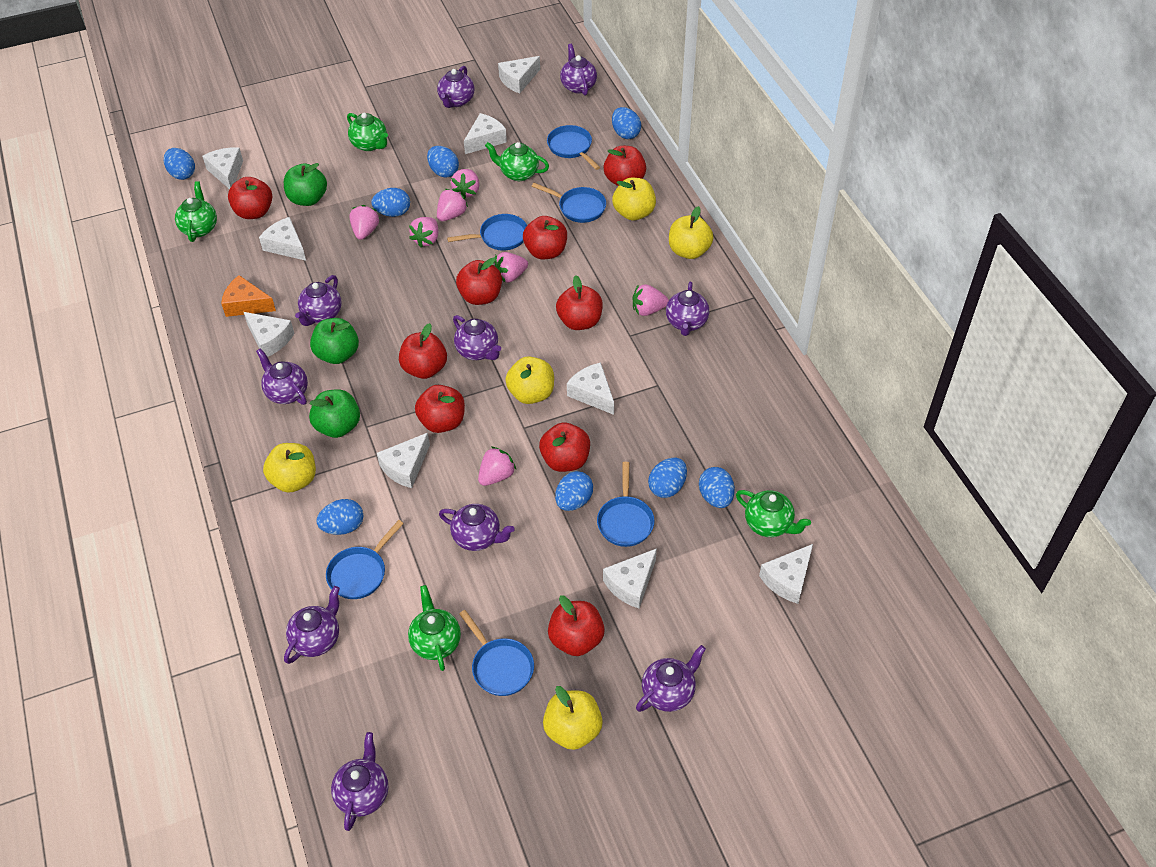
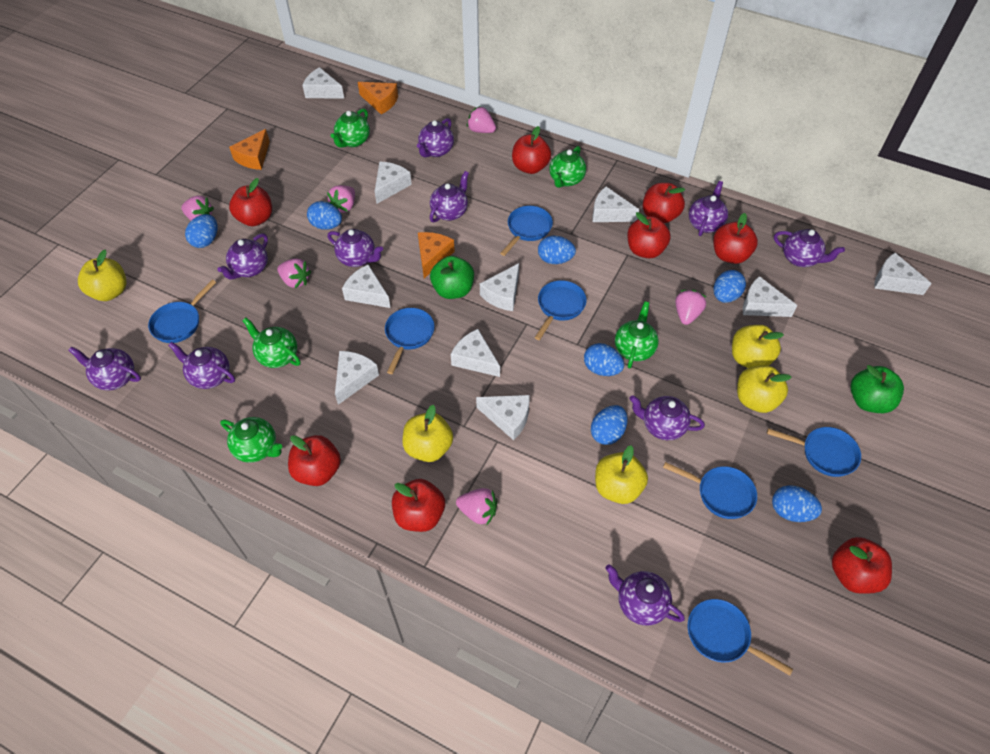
blue egg: [164,148,195,180] [316,499,363,535] [371,188,410,217] [427,146,459,178] [555,471,593,511] [612,107,641,139] [648,458,687,498] [699,467,735,508] = 8 -> [185,214,217,248] [307,201,342,230] [538,236,576,264] [584,343,624,376] [591,405,628,445] [714,270,746,303] [772,485,822,522] = 7
blue pan: [326,520,404,599] [447,214,527,251] [459,610,534,696] [532,183,606,223] [547,125,600,170] [597,462,655,547] = 6 -> [148,280,216,343] [385,308,435,374] [500,206,553,256] [534,280,587,340] [663,462,757,519] [688,599,793,676] [767,427,861,477] = 7
green apple: [284,163,327,206] [309,389,360,438] [310,318,359,364] = 3 -> [430,256,474,299] [850,365,904,413] = 2
orange cheese: [221,275,276,317] = 1 -> [229,129,270,170] [358,82,398,114] [418,232,455,278] = 3
pink strawberry: [349,205,379,240] [409,217,438,248] [437,189,468,221] [451,169,479,198] [478,447,516,486] [494,252,528,283] [633,285,669,316] = 7 -> [181,195,214,221] [277,258,311,288] [327,185,355,213] [456,488,497,525] [467,106,496,133] [675,290,706,325] = 6
red apple: [228,177,272,219] [399,323,447,379] [415,385,465,433] [456,257,502,305] [523,216,567,259] [539,422,590,472] [548,595,605,656] [556,275,603,330] [603,146,646,186] = 9 -> [229,178,272,226] [288,435,341,486] [392,479,445,532] [512,126,551,174] [627,212,671,258] [643,183,685,223] [713,213,758,264] [832,537,892,594] = 8
white cheese: [202,147,243,189] [244,312,294,357] [259,217,306,261] [377,433,430,488] [464,113,507,154] [498,56,540,93] [567,362,614,415] [603,548,657,608] [759,544,813,604] = 9 -> [302,67,344,99] [335,351,379,405] [342,265,391,308] [374,161,412,204] [451,329,500,377] [476,395,529,440] [480,263,519,311] [592,187,639,222] [743,276,798,317] [874,253,932,295] = 10

